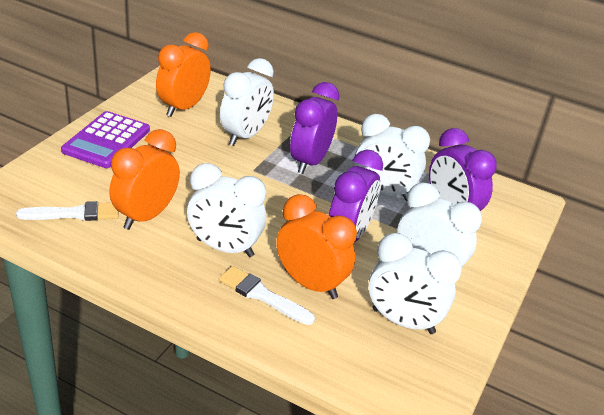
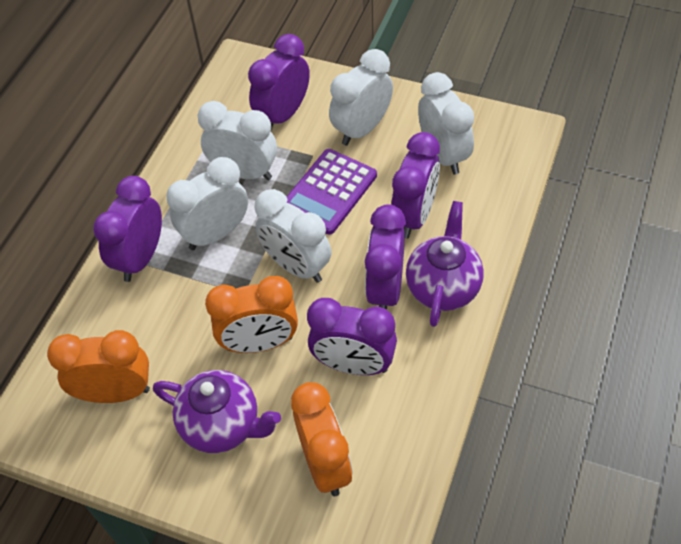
purple clock: [290,82,339,174] [329,149,383,242] [429,128,497,211] = 3 -> [93,176,162,282] [248,34,310,130] [307,298,397,375] [365,204,406,310] [391,132,440,238] = 5
purple teapot: none = 0 -> [153,370,281,453] [406,201,484,327] = 2
white brush: [16,201,119,221] [219,266,315,325] = 2 -> none = 0

